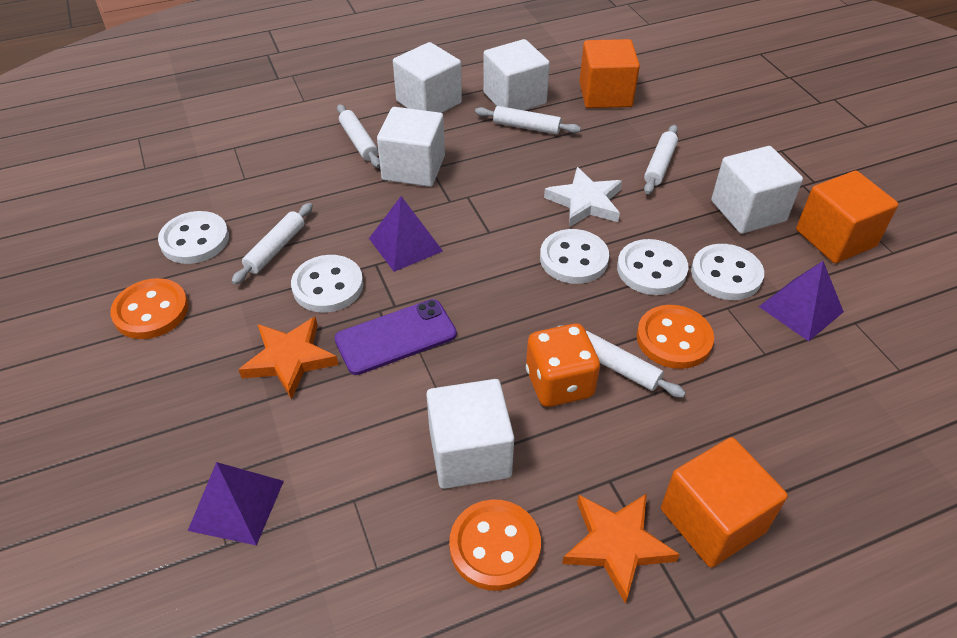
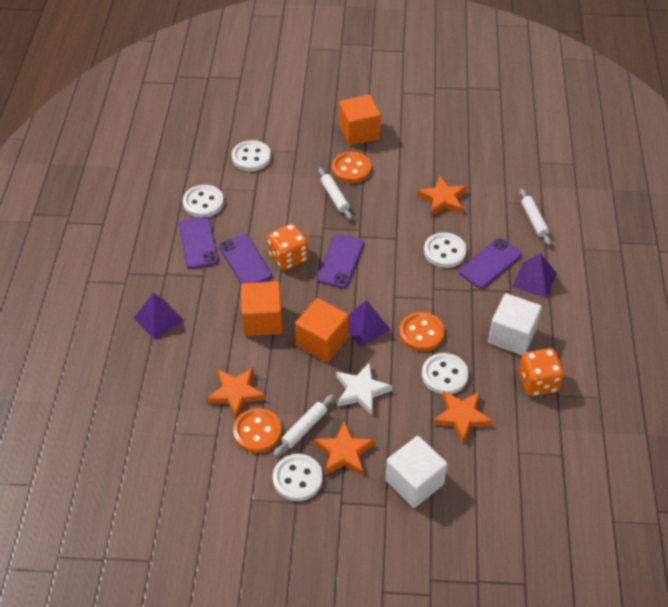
orange dice: [526,324,600,407] = 1 -> [268,223,308,270] [519,348,564,396] = 2
orange star: [238,316,339,400] [562,493,680,604] = 2 -> [206,368,266,419] [314,421,375,476] [417,176,467,216] [432,391,493,443] = 4
purple phone: [334,299,457,375] = 1 -> [179,217,219,269] [219,234,272,284] [317,234,364,288] [459,238,522,289] = 4
white cube: [377,107,445,187] [393,42,462,113] [426,379,514,489] [483,39,550,110] [711,146,803,234] = 5 -> [385,436,447,508] [488,293,542,355] = 2
white rolling pin: [232,203,313,285] [337,104,380,168] [475,106,581,134] [558,325,686,398] [644,125,678,194] = 5 -> [273,394,334,456] [319,168,352,219] [520,189,551,245] = 3

